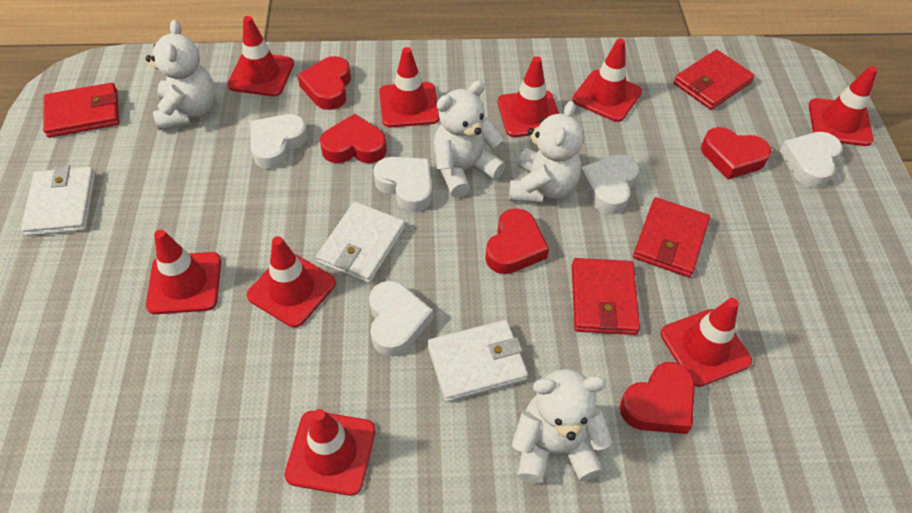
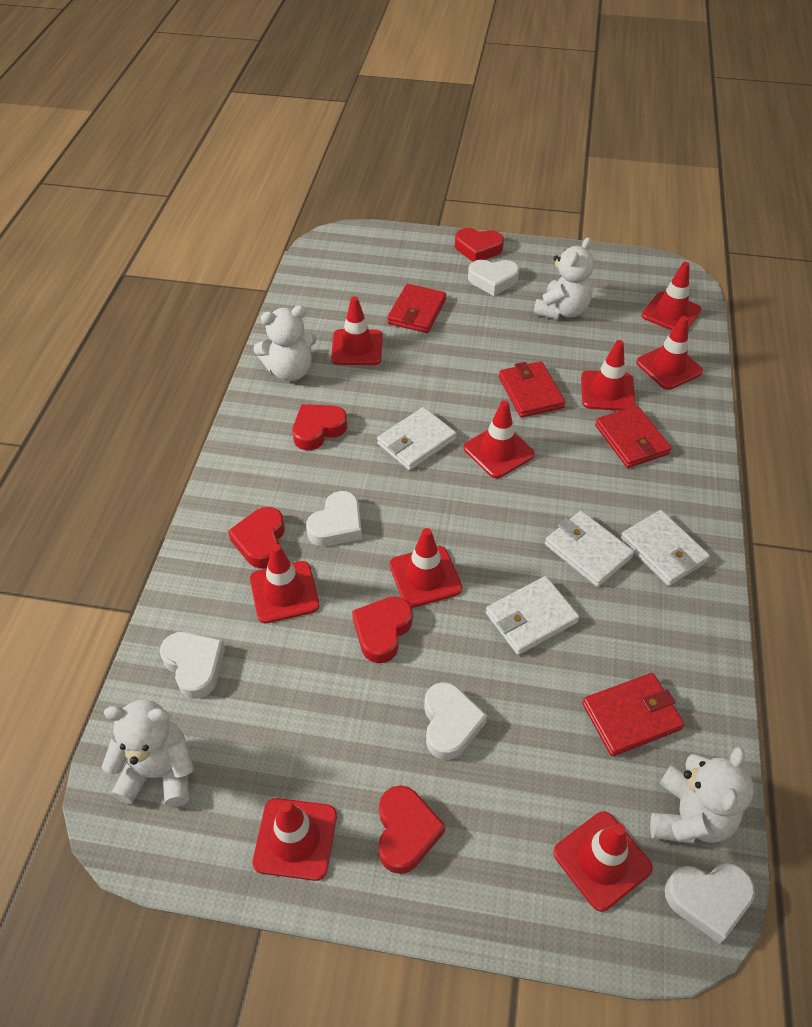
white wallet: [21,165,96,236] [316,202,405,283] [428,320,528,402] = 3 -> [377,407,457,470] [486,576,580,655] [545,511,634,587] [620,510,710,586] = 4

